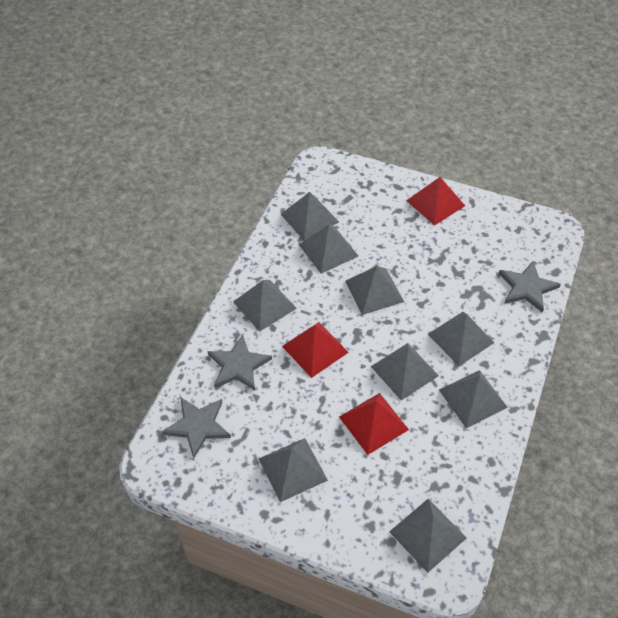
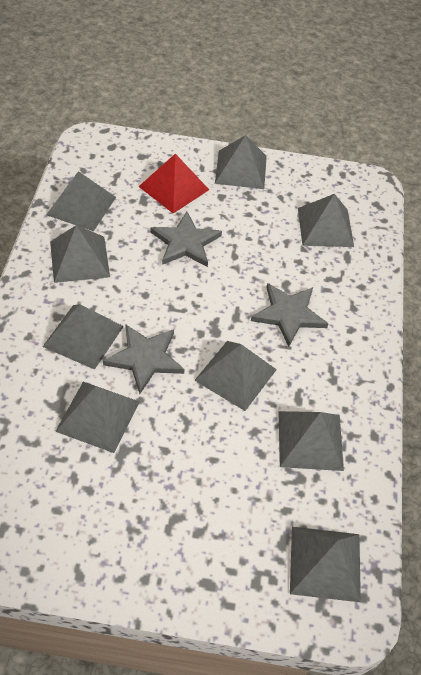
red pyramid: [282,322,349,378] [339,393,409,455] [406,177,465,225] = 3 -> [138,154,209,214] = 1

